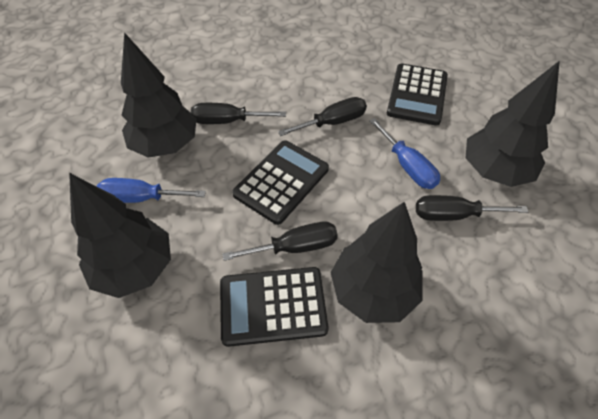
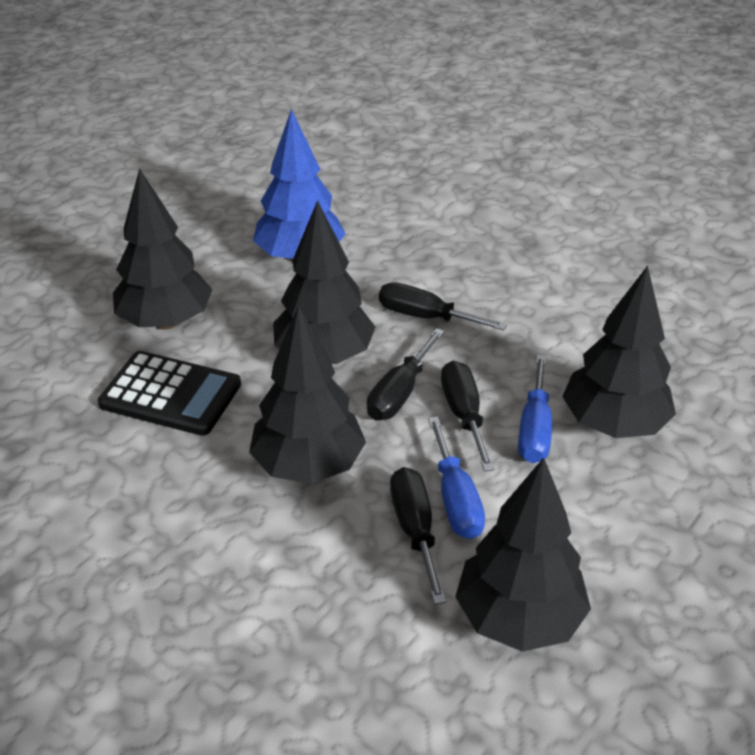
black calculator: [220,267,329,347] [232,141,329,225] [387,64,448,125] = 3 -> [98,351,241,436] = 1
black tree: [69,173,171,298] [121,32,197,158] [330,202,423,323] [466,61,560,187] = 4 -> [113,168,212,330] [249,305,366,484] [273,200,376,364] [455,458,591,652] [562,266,676,438] = 5
blue tree: none = 0 -> [253,109,346,262] = 1

